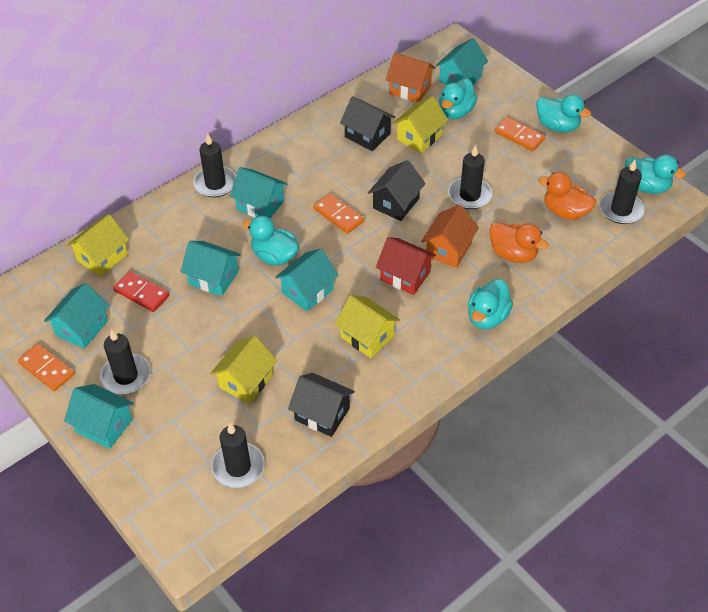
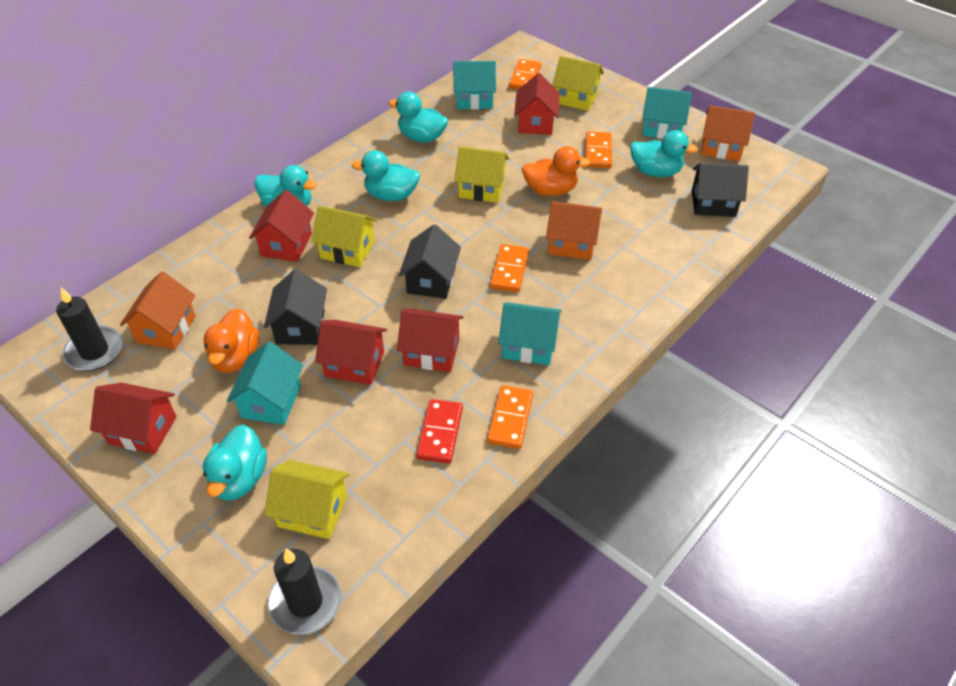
black candle: [100,329,150,394] [193,133,236,197] [211,423,265,488] [448,145,492,209] [600,160,645,224] = 5 -> [56,288,123,371] [267,549,341,635] = 2
orange domino: [18,344,75,391] [313,193,364,234] [494,117,545,151] = 3 -> [487,385,533,449] [490,244,529,292] [509,59,541,89] [585,131,612,168] = 4
orange house: [386,53,436,102] [421,205,479,268] = 2 -> [120,272,196,350] [546,201,602,260] [701,106,755,161] = 3
red house: [376,237,436,295] = 1 -> [90,383,177,454] [249,190,314,262] [315,320,387,385] [397,309,463,372] [514,73,559,135] = 5
turquoise house: [44,283,109,349] [64,384,134,449] [181,241,241,296] [230,167,288,218] [275,248,339,311] [436,38,488,85] = 6 -> [227,342,303,425] [453,61,496,110] [498,302,561,365] [642,87,692,139] = 4

